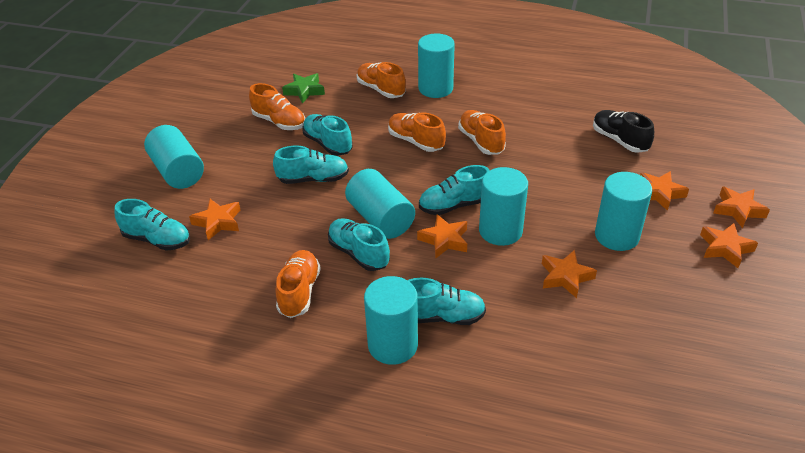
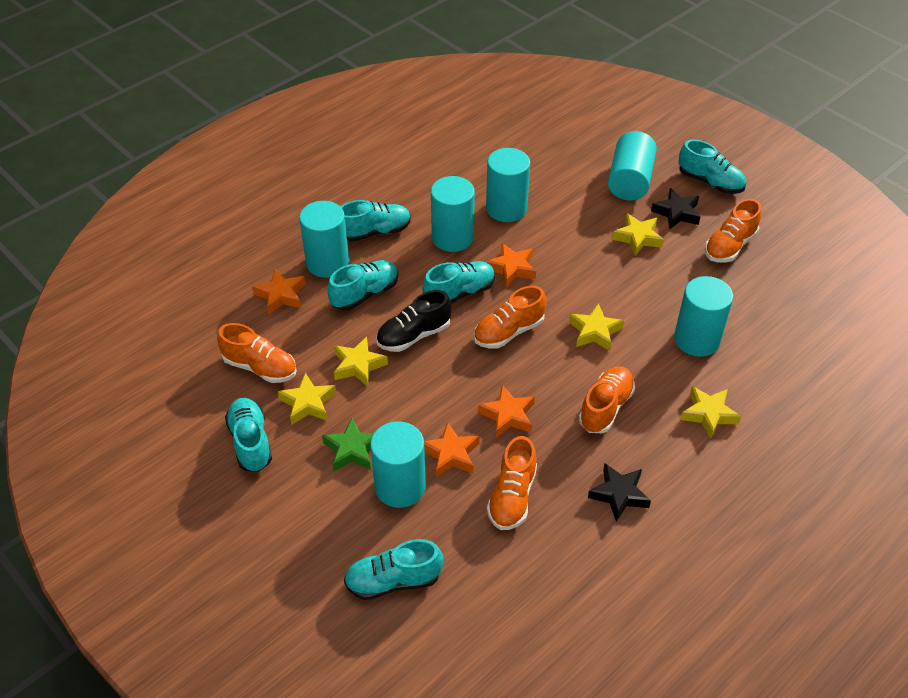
black star: none = 0 -> [588,463,651,522] [651,188,700,230] = 2
orange star: [189,199,241,240] [417,214,467,259] [542,250,597,298] [640,171,689,211] [700,223,758,268] [713,186,770,228] = 6 -> [252,268,306,314] [424,422,479,477] [478,385,535,438] [486,243,536,287] = 4
yellow star: none = 0 -> [278,373,336,425] [334,336,388,387] [569,303,624,351] [612,213,664,255] [680,386,741,439] = 5

